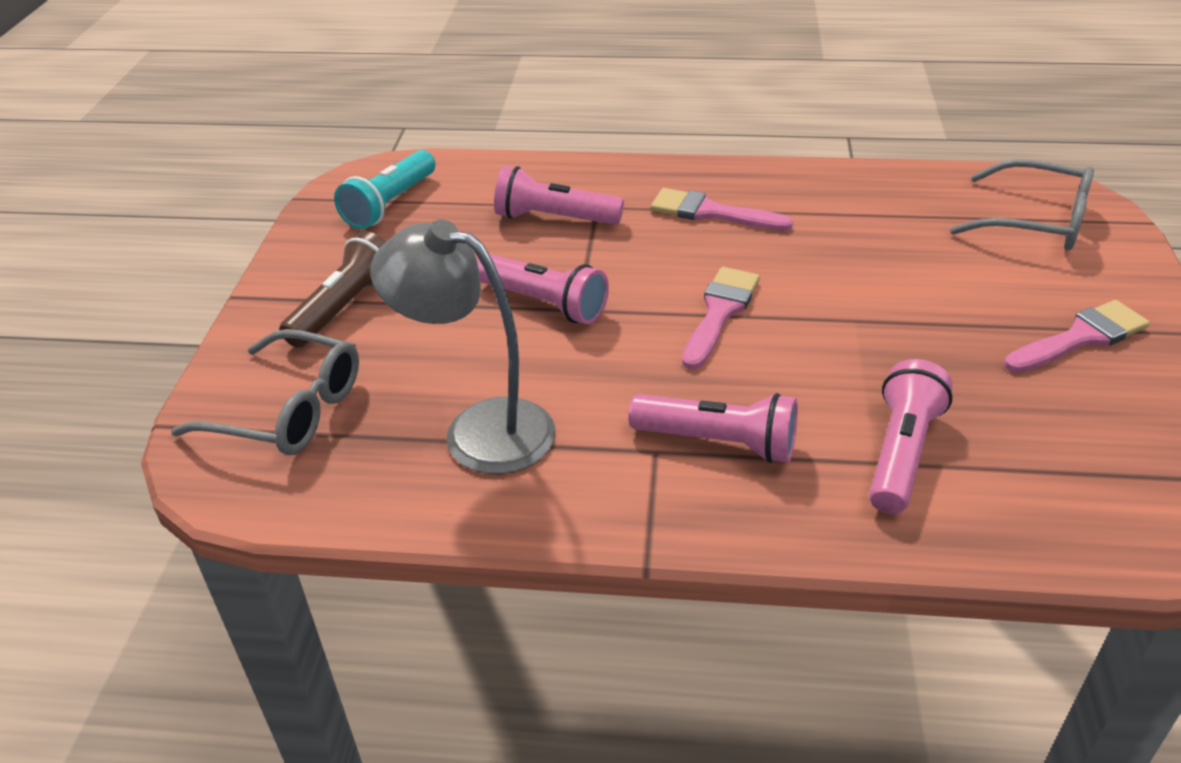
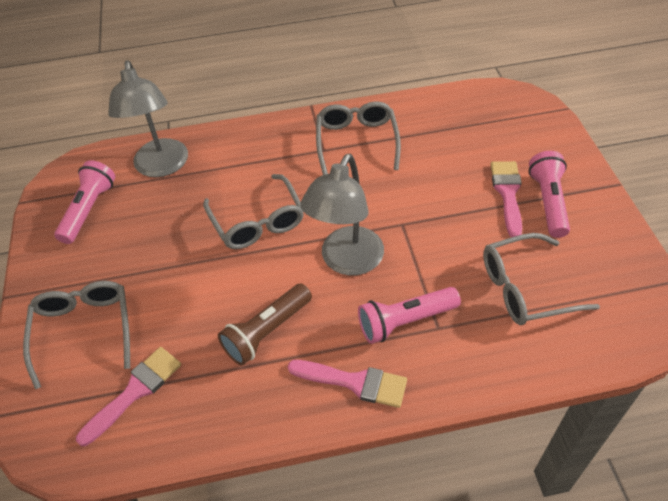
grey glasses: [171,329,359,455] [950,159,1094,250] = 2 -> [23,281,130,389] [203,174,304,249] [316,101,401,175] [483,233,600,325] = 4
grey lamp: [370,219,556,474] = 1 -> [108,60,188,177] [300,154,384,275] = 2
pink flashlight: [477,254,609,324] [494,166,624,225] [628,393,798,463] [869,359,953,514] = 4 -> [54,160,115,244] [358,287,461,344] [529,151,570,238] = 3
turquoise flashlight: [334,150,436,229] = 1 -> none = 0

